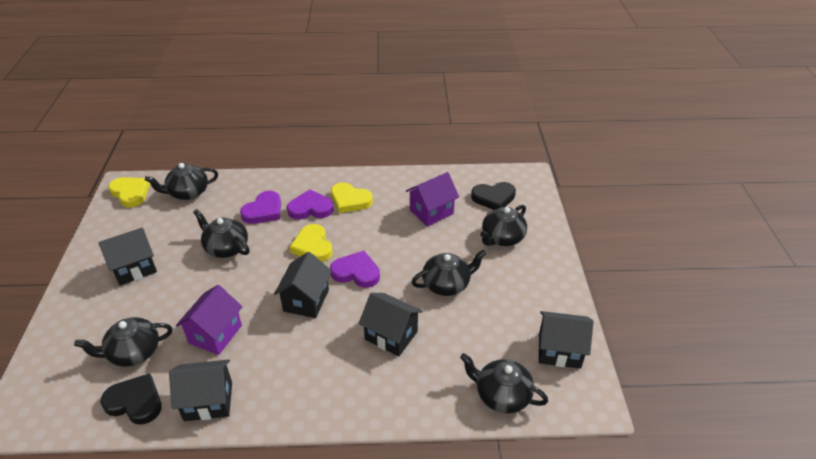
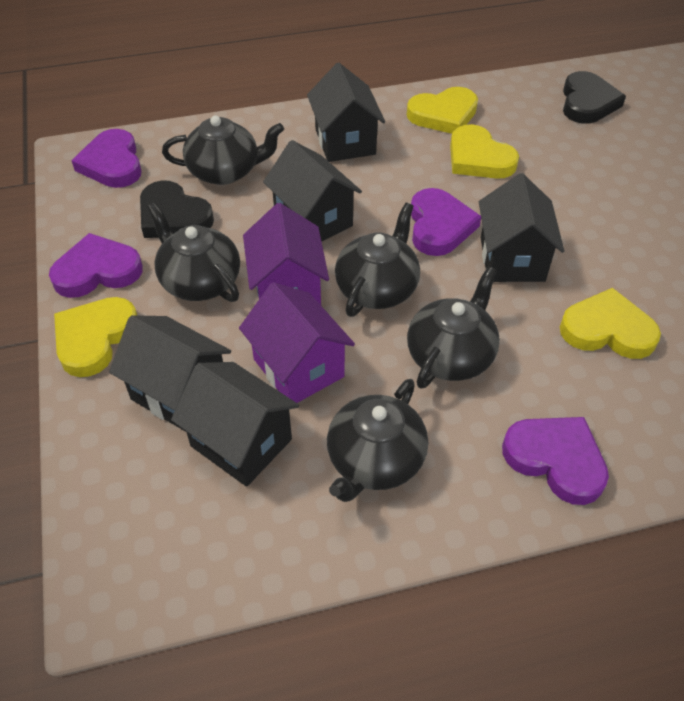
black teapot: [74,317,172,367] [145,163,218,200] [193,209,250,258] [412,250,486,296] [460,353,548,414] [480,205,527,246] = 6 -> [147,202,240,302] [162,115,284,185] [327,379,428,502] [335,203,420,317] [407,266,500,389] = 5
purple heart: [240,191,281,224] [287,189,334,220] [330,251,380,288] = 3 -> [49,233,143,298] [71,129,142,188] [411,188,481,256] [502,417,609,505] = 4
yellow heart: [108,177,150,208] [290,224,333,262] [331,182,373,213] = 3 -> [54,297,138,377] [407,87,478,134] [450,124,519,179] [560,288,661,359] = 4

